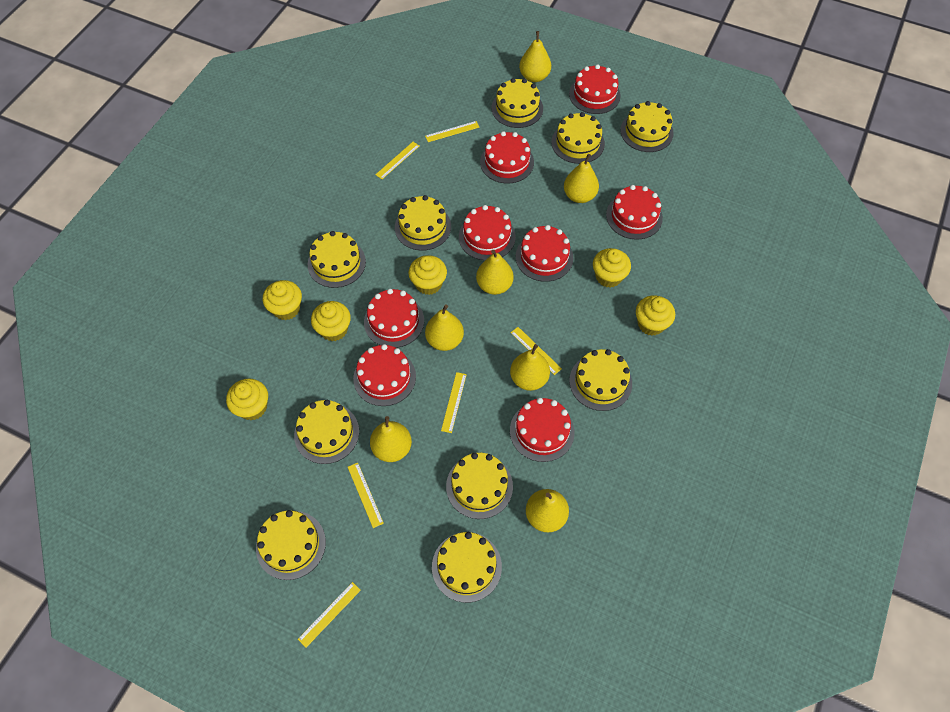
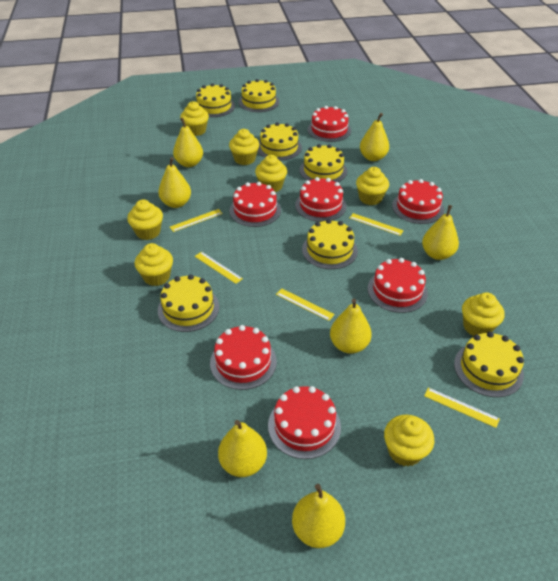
red cake: [353,344,416,406] [364,289,424,348] [459,205,516,261] [480,131,534,184] [510,398,575,462] [516,225,573,282] [569,64,621,114] [606,185,663,240] = 8 -> [210,325,277,390] [229,182,281,227] [268,386,341,459] [295,177,346,222] [308,106,351,142] [368,258,428,313] [392,179,444,224] = 7
yellow cake: [256,510,326,580] [294,400,359,464] [308,231,366,288] [395,195,451,251] [432,532,502,603] [446,453,513,519] [492,78,543,128] [551,112,605,164] [569,349,632,411] [620,101,674,152] = 10 -> [158,274,219,332] [196,83,235,117] [239,79,279,112] [257,122,302,161] [300,144,347,182] [302,219,358,269] [454,332,524,397] = 7
yellow cupcake: [226,379,268,420] [263,280,302,320] [311,301,351,341] [409,255,447,295] [593,248,631,288] [636,295,675,336] = 6 -> [127,200,163,240] [135,243,173,286] [180,101,209,136] [229,129,259,165] [255,155,287,192] [356,167,389,205] [384,414,434,467] [462,292,505,336] = 8
yellow ruler: [298,582,361,647] [348,463,384,528] [375,142,419,179] [425,121,480,142] [441,372,467,433] [511,327,562,375] = 6 -> [170,209,223,232] [195,252,243,284] [276,288,335,321] [350,213,404,236] [424,387,500,428] = 5

